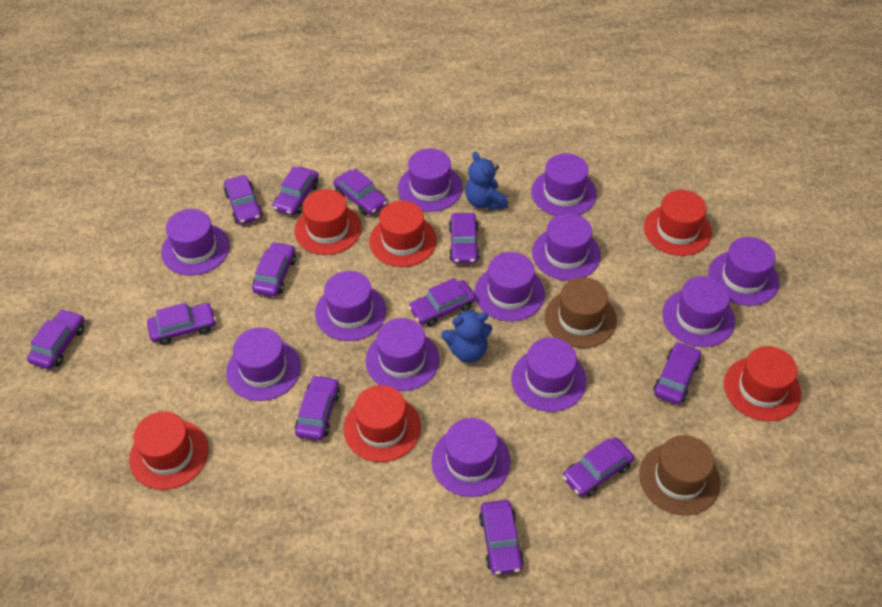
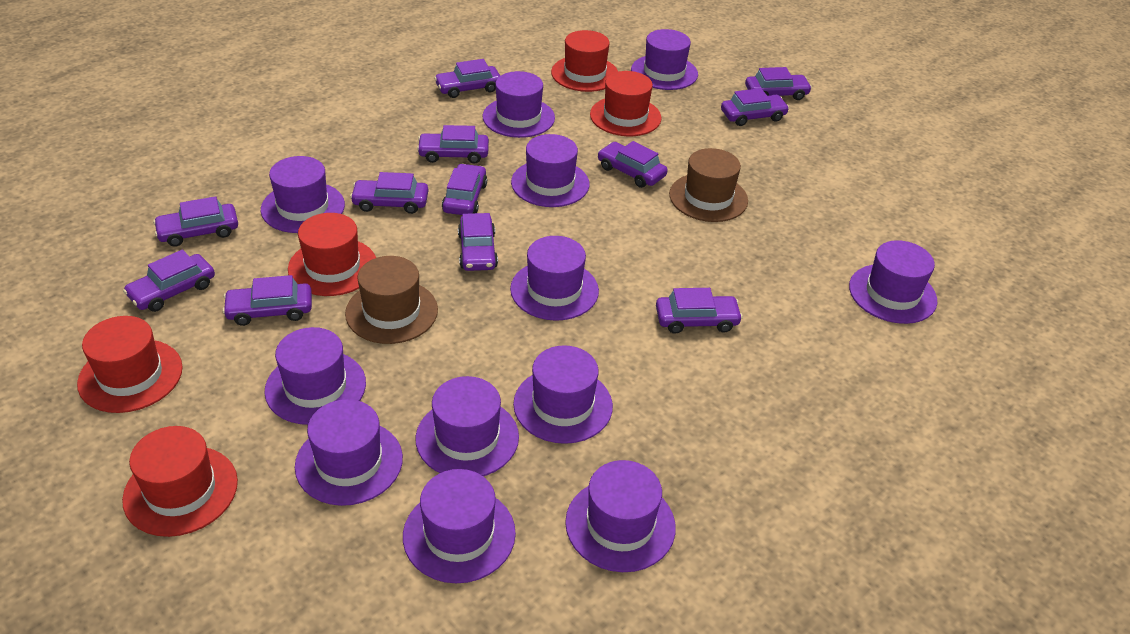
blue teddy bear: [441,309,492,363] [465,151,508,210] = 2 -> none = 0
red hat: [129,411,209,490] [294,189,361,255] [343,385,421,462] [369,201,437,267] [644,190,712,256] [724,346,801,422] = 6 -> [77,316,183,413] [122,426,238,537] [288,213,376,296] [551,30,618,92] [590,71,662,136] = 5

